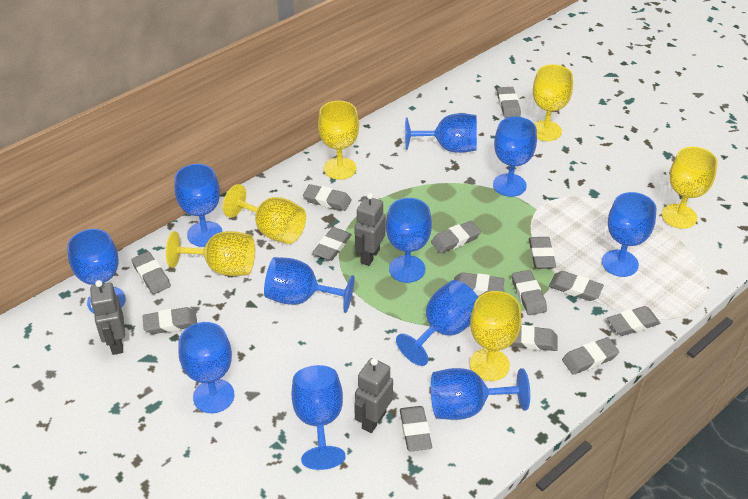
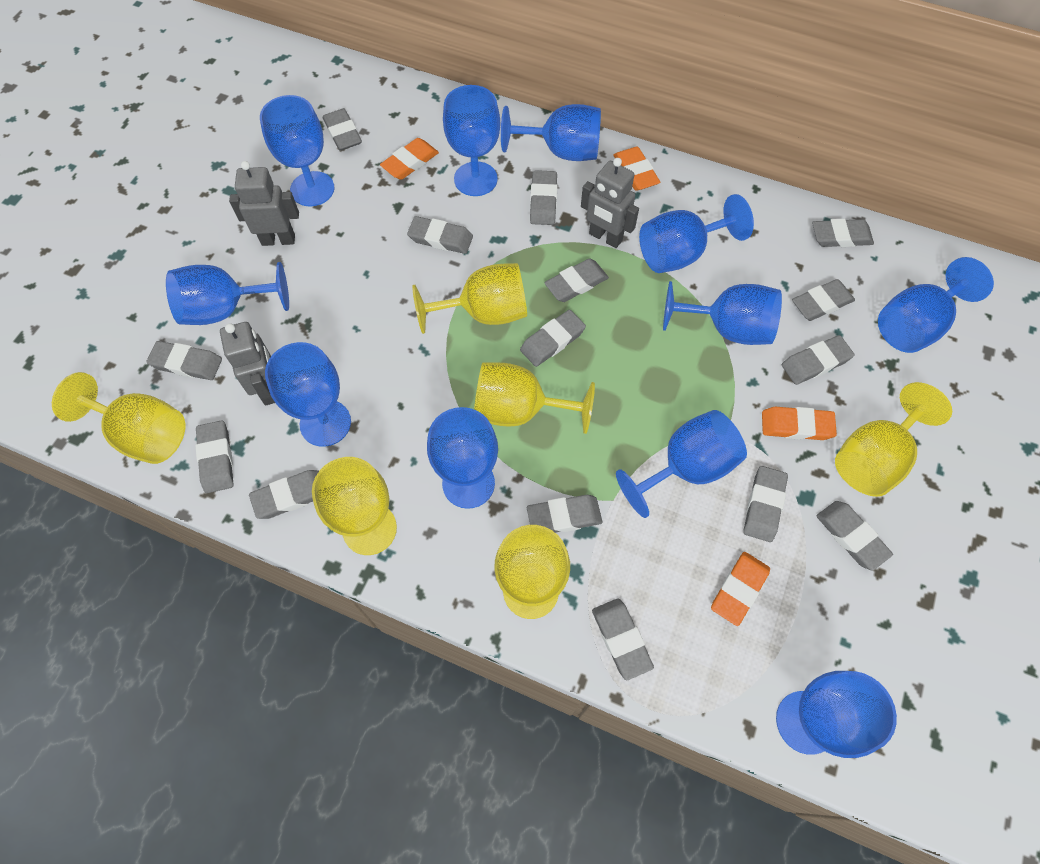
grey eraser: [131,252,171,294] [142,307,197,334] [303,184,352,211] [312,227,352,261] [400,406,432,451] [431,221,481,253] [454,272,505,296] [497,87,521,118] [510,325,558,351] [512,270,547,315] [529,237,556,269] [549,271,604,301] [562,337,619,375] [607,306,660,336] = 14 -> [146,341,222,380] [196,420,234,493] [249,470,319,519] [323,108,362,151] [407,216,473,254] [520,310,586,367] [527,495,602,533] [530,170,557,225] [544,259,609,302] [592,598,654,680] [743,466,788,542] [782,335,854,385] [792,279,855,321] [812,219,874,247] [816,501,893,571] = 15
orange eraser: none = 0 -> [380,138,439,180] [614,147,660,191] [711,552,770,626] [762,407,837,440] = 4

